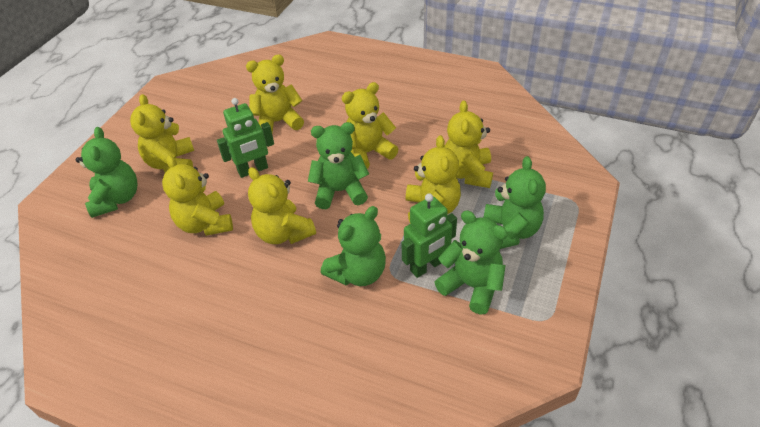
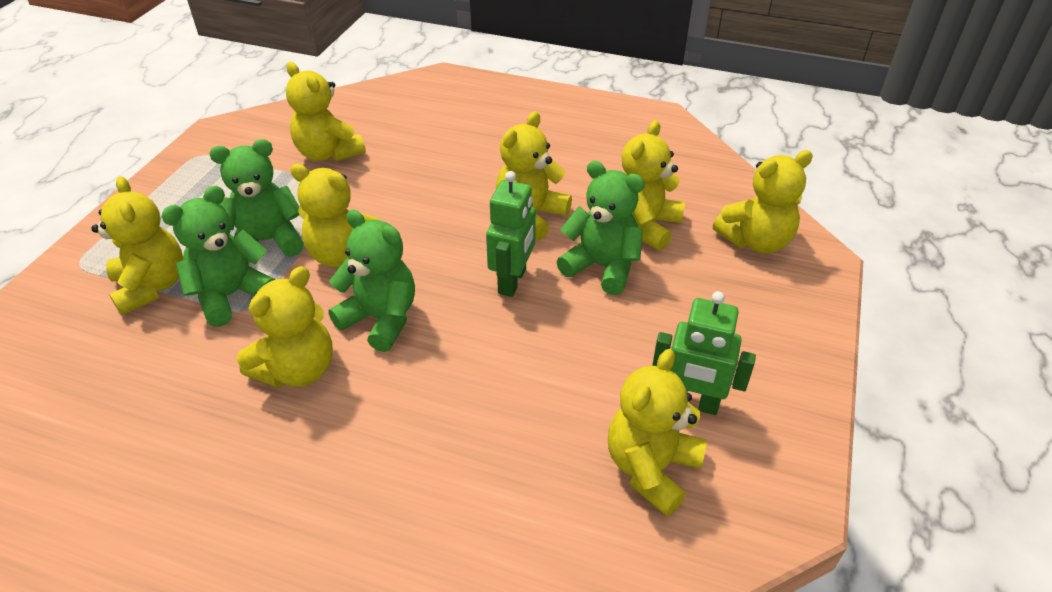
green teddy bear: [76,127,137,218] [308,122,369,209] [321,206,386,286] [435,210,508,315] [484,156,546,249] = 5 -> [161,186,275,327] [210,139,304,263] [328,210,415,352] [557,161,645,295] = 4
yellow teddy bear: [130,94,194,173] [162,155,233,236] [246,54,304,133] [248,167,316,244] [342,82,399,169] [406,135,461,224] [444,100,493,188] = 7 -> [91,176,183,315] [237,266,333,388] [286,62,366,162] [290,164,380,267] [496,111,572,241] [608,349,707,516] [621,120,685,251] [713,150,813,254] = 8

